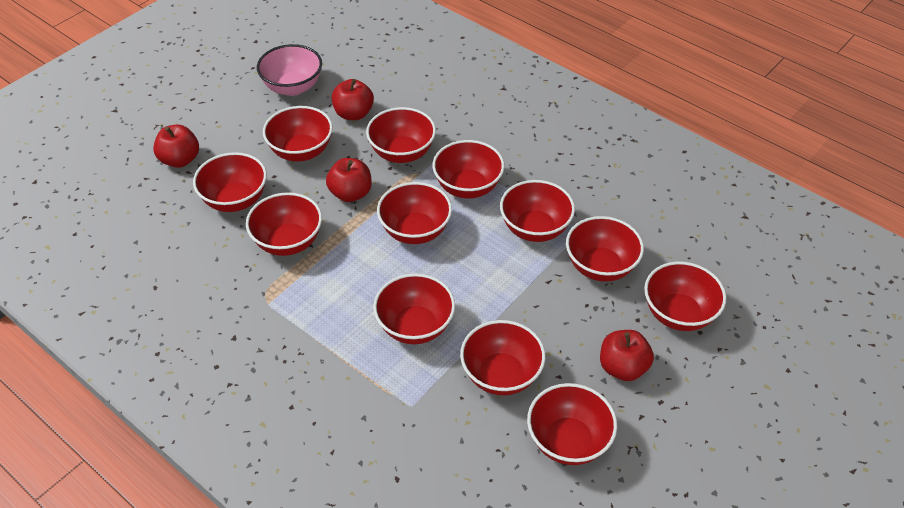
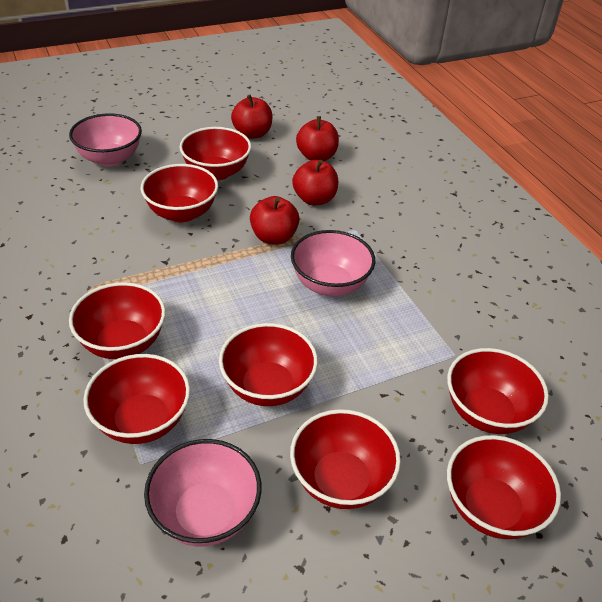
pink bowl: [257,44,322,96] = 1 -> [69,113,142,167] [144,439,262,547] [291,230,375,296] = 3
red bowl: [193,152,267,212] [246,192,322,256] [263,106,333,162] [366,107,436,163] [373,273,455,344] [377,182,452,244] [432,140,505,198] [460,320,546,395] [500,180,575,242] [527,383,617,465] [566,216,644,282] [644,262,726,331] = 12 -> [69,282,166,359] [83,354,190,444] [141,164,218,222] [179,127,251,181] [219,323,318,406] [290,409,401,509] [447,348,549,434] [447,435,561,539] = 8

